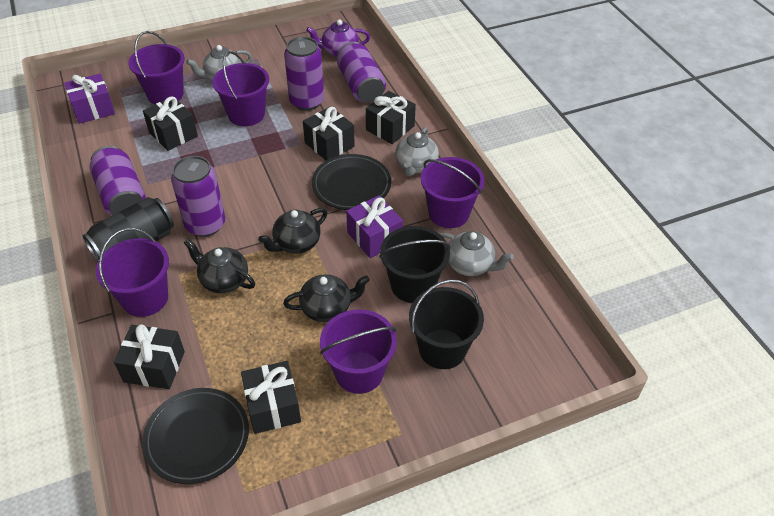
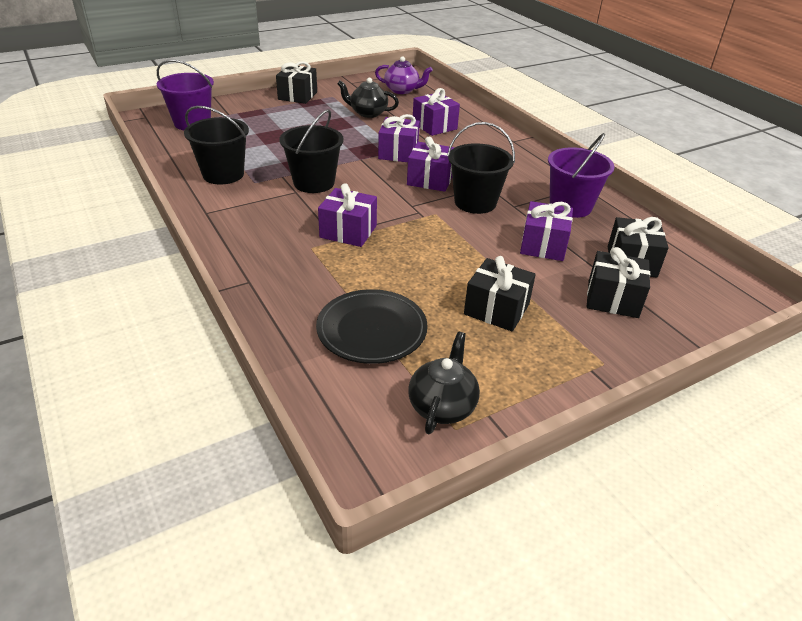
black bucket: [379,226,451,303] [409,279,484,369] = 2 -> [184,106,249,184] [279,109,344,193] [447,122,515,214] = 3
black can: [83,197,174,262] = 1 -> none = 0
black gift: [114,324,185,389] [143,97,198,151] [241,361,301,434] [303,107,355,160] [366,91,416,144] = 5 -> [276,61,317,104] [464,256,536,332] [587,247,650,318] [608,217,669,277] = 4
black plate: [142,388,249,484] [312,154,391,210] = 2 -> [316,289,428,364] = 1
black teapot: [184,239,255,293] [258,208,327,254] [283,274,370,322] = 3 -> [337,78,399,118] [408,332,480,434] = 2
grey teapot: [186,45,252,81] [395,127,439,176] [440,231,514,276] = 3 -> none = 0
purple bucket: [96,228,169,317] [128,31,185,105] [212,51,269,126] [320,309,397,394] [421,157,485,228] = 5 -> [157,60,214,130] [548,133,615,218] = 2
purple can: [89,146,146,216] [171,156,225,237] [284,37,324,111] [337,42,386,103] = 4 -> none = 0
purple gift: [64,74,115,124] [346,195,403,258] = 2 -> [318,183,377,247] [378,114,420,162] [407,137,455,192] [413,88,460,136] [520,201,573,261] = 5

